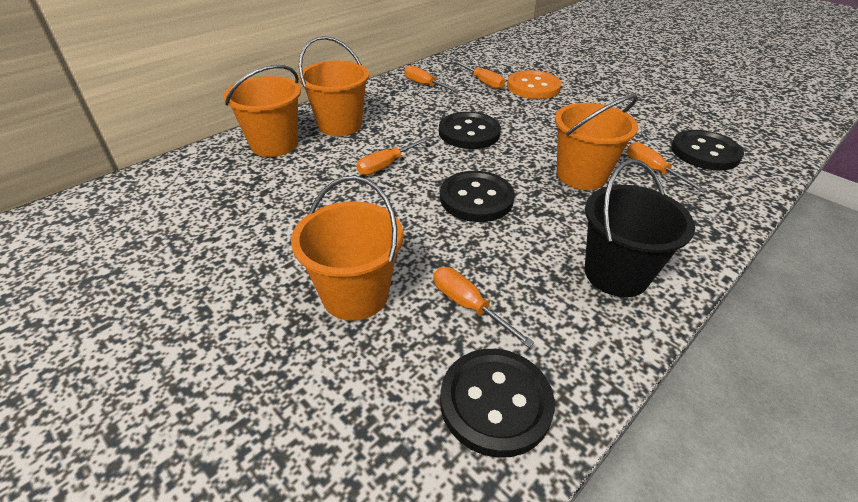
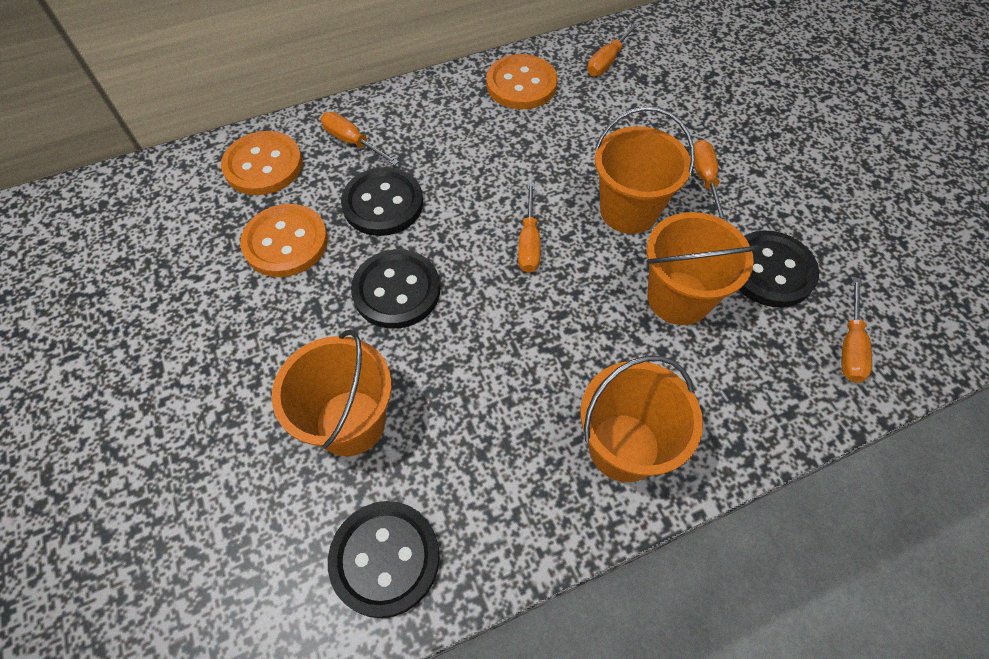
black bucket: [585,159,695,297] = 1 -> none = 0
orange button: [507,70,562,99] = 1 -> [221,131,303,195] [240,204,328,277] [486,54,558,109] = 3

